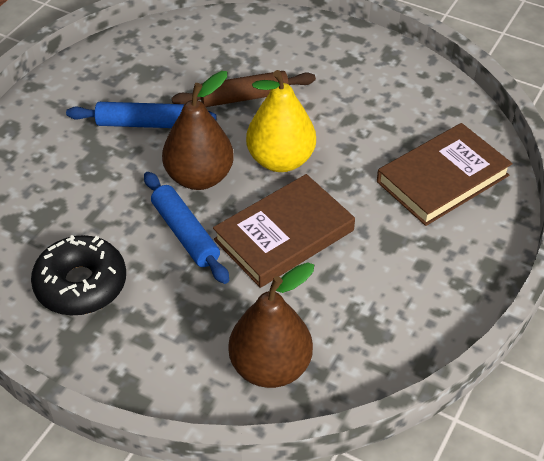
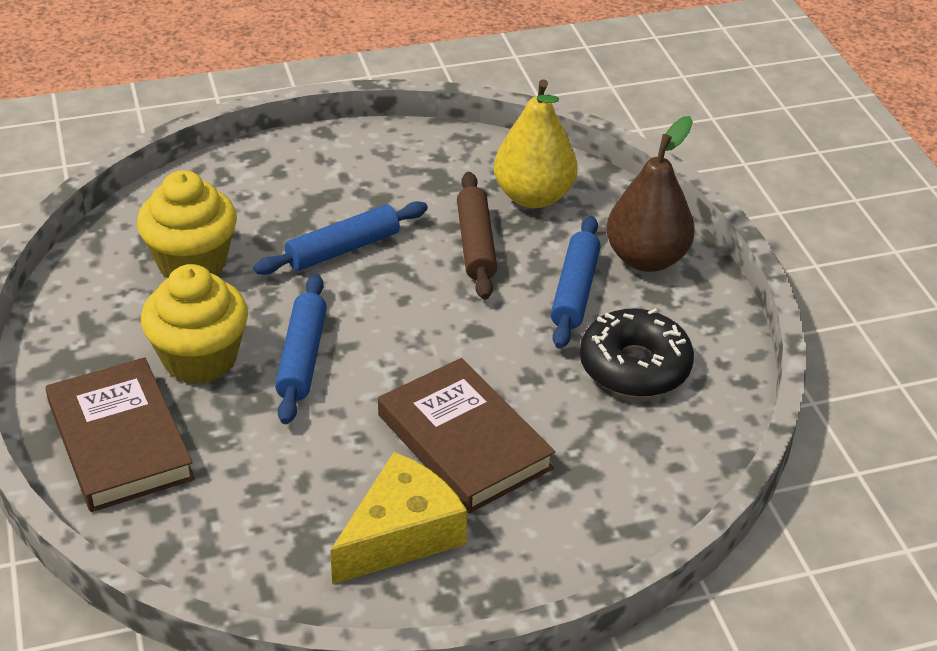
blue rolling pin: [66,102,217,128] [144,172,229,284] = 2 -> [253,201,428,275] [275,274,327,424] [551,216,601,349] = 3
brown pear: [162,71,234,190] [228,262,314,388] = 2 -> [606,116,695,272] = 1
yellow cheese: none = 0 -> [330,452,467,584] = 1
yellow cupcake: none = 0 -> [137,170,237,278] [141,264,248,384] = 2

